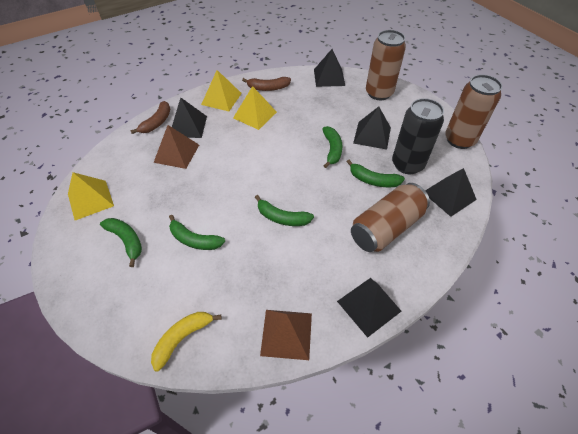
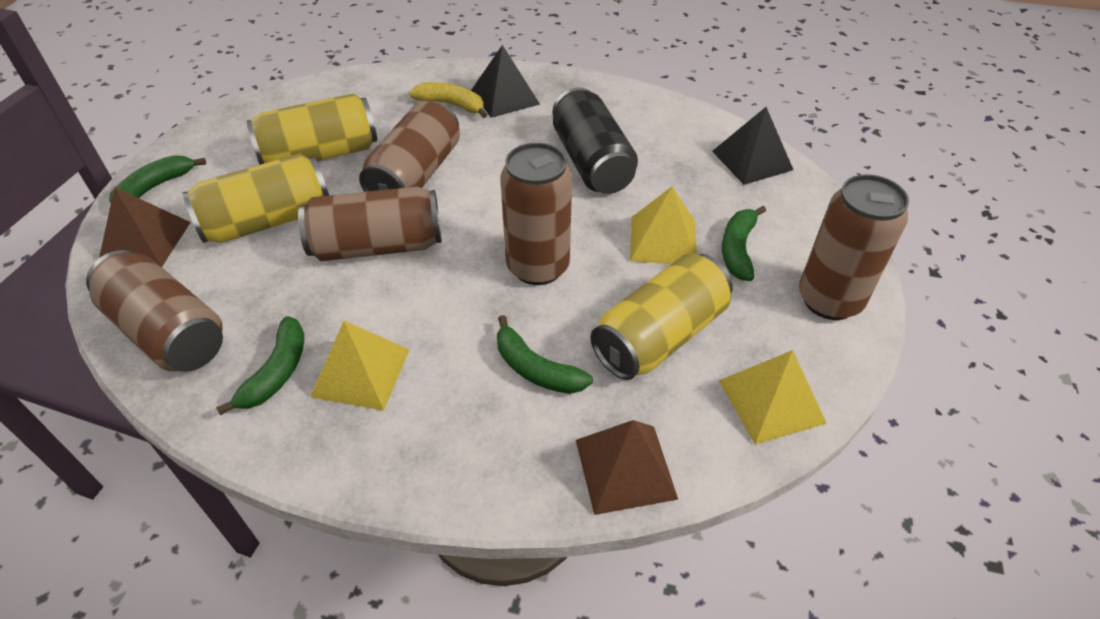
black pyramid: [172,97,207,138] [314,49,345,87] [337,278,401,338] [353,107,391,150] [425,168,477,217] = 5 -> [471,45,540,118] [712,107,793,185] = 2
brown banana: [130,101,170,134] [242,77,291,91] = 2 -> none = 0
brown can: [351,183,430,252] [366,30,406,100] [445,75,502,149] = 3 -> [86,250,223,372] [298,186,442,261] [359,101,460,192] [500,143,572,285] [799,174,909,320] = 5
green banana: [100,218,142,267] [169,215,225,250] [255,195,314,226] [322,126,342,168] [347,160,405,187] = 5 -> [109,155,206,203] [216,316,304,415] [497,315,593,394] [722,206,766,281] = 4
yellow can: none = 0 -> [182,153,329,243] [246,94,377,165] [591,253,733,380] = 3

